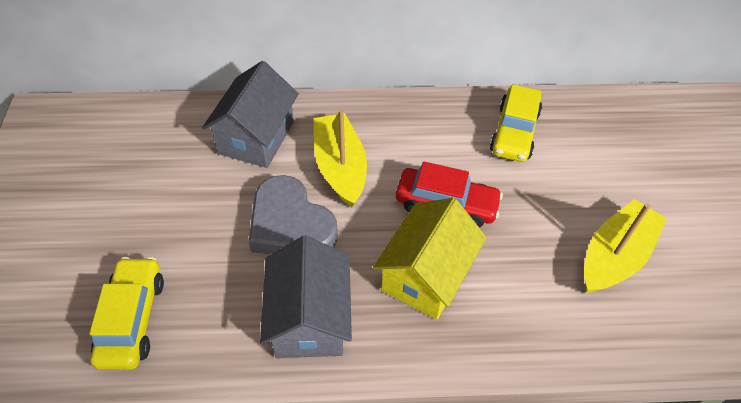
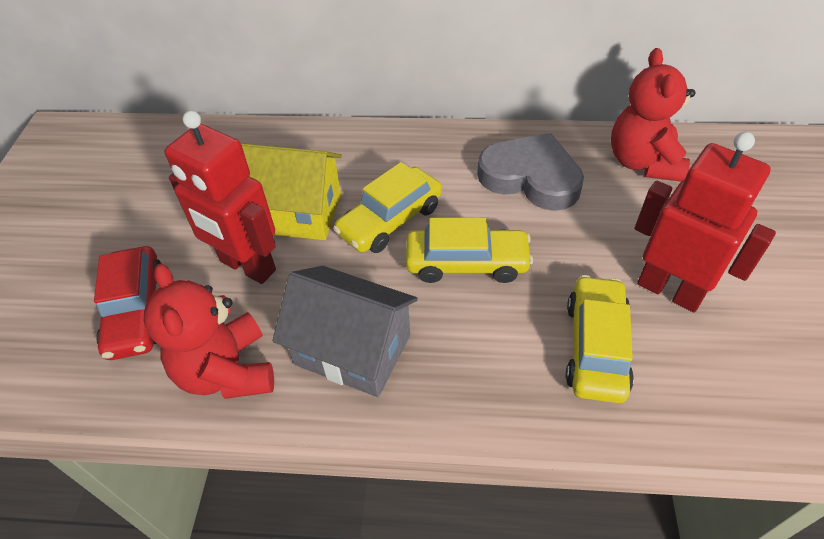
grey house: [202,61,299,168] [260,235,352,358] = 2 -> [272,266,418,397] = 1
red robot: none = 0 -> [164,111,276,284] [635,132,776,313] = 2
red teddy bear: none = 0 -> [144,264,274,399] [611,48,696,182] = 2
yellow boat: [314,109,367,207] [584,199,667,293] = 2 -> none = 0
yellow car: [89,257,164,370] [490,84,542,162] = 2 -> [333,162,442,253] [406,218,533,283] [566,275,634,403] = 3

